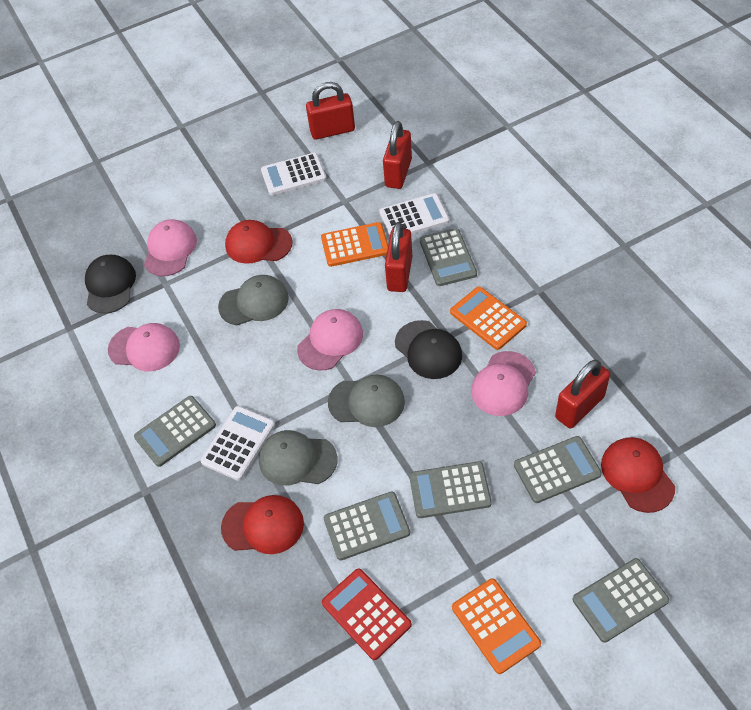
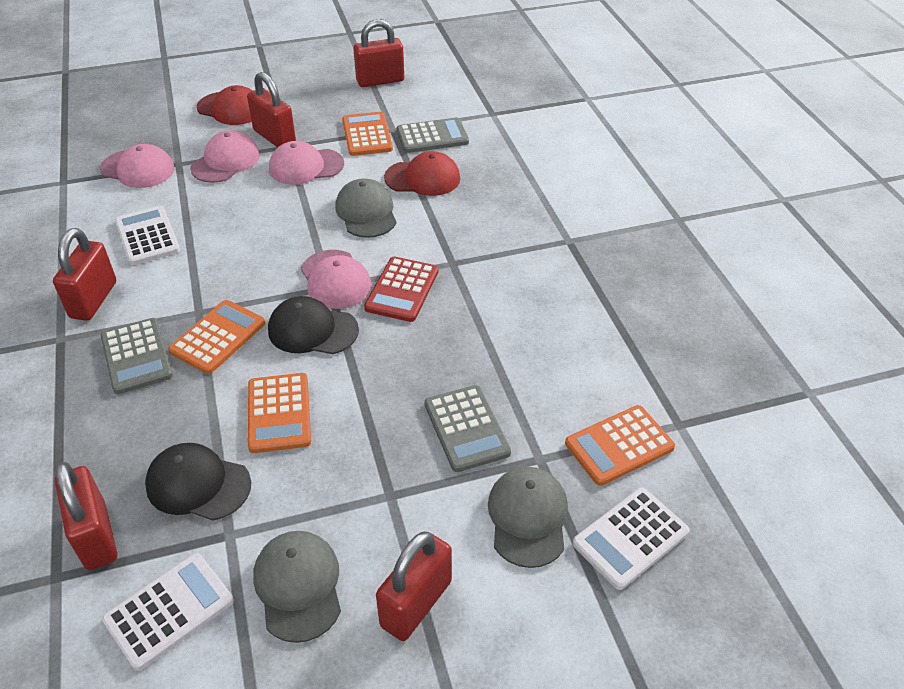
grey calculator: [134,396,216,467] [324,491,410,560] [409,461,492,518] [420,228,477,286] [514,436,602,503] [573,558,669,643] = 6 -> [101,318,173,394] [397,117,469,153] [424,385,511,472] = 3
orange calculator: [321,222,388,267] [450,287,527,350] [452,578,541,674] = 3 -> [168,300,265,374] [248,373,311,453] [342,112,393,156] [565,405,675,486] = 4
red cap: [221,495,304,554] [225,220,292,264] [601,437,675,513] = 3 -> [197,85,252,125] [384,151,460,196] = 2
red padlock: [306,82,355,140] [383,121,412,189] [385,222,412,292] [555,360,610,429] = 4 -> [53,228,116,321] [55,462,117,570] [247,72,296,148] [353,19,404,87] [376,532,452,641] = 5

